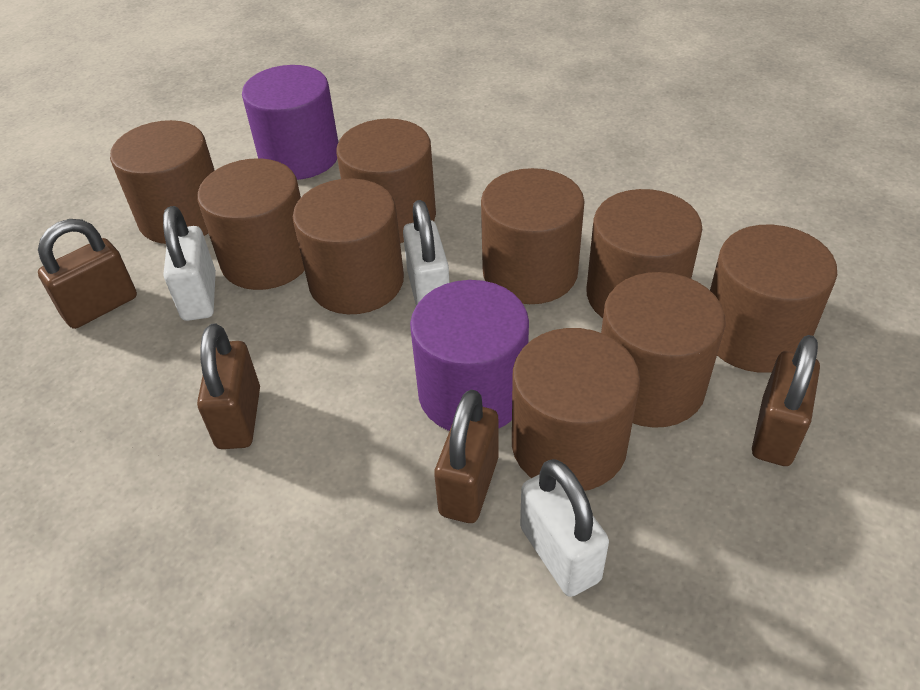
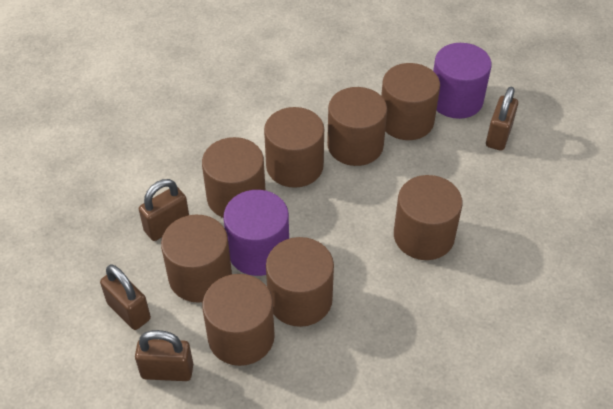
brown cylinder: [110,120,215,244] [197,158,305,290] [293,178,404,314] [336,119,436,243] [481,168,585,304] [512,328,640,491] [587,189,702,318] [601,272,725,428] [710,225,837,373] = 9 -> [161,215,232,302] [202,137,266,218] [202,274,275,366] [264,107,324,188] [266,237,334,327] [327,87,387,166] [381,63,440,140] [394,175,463,260] = 8
white padlock: [163,206,216,321] [403,200,450,306] [520,459,609,597] = 3 -> none = 0

